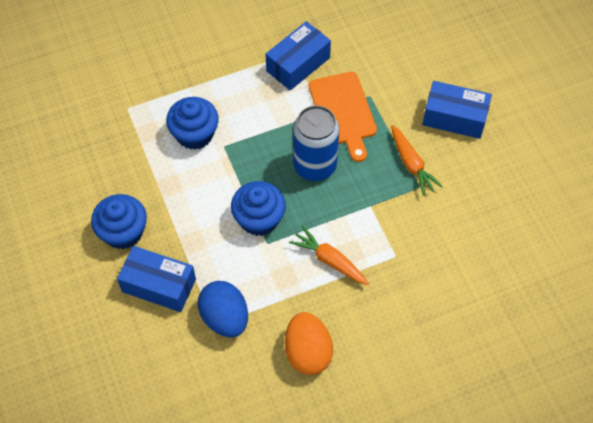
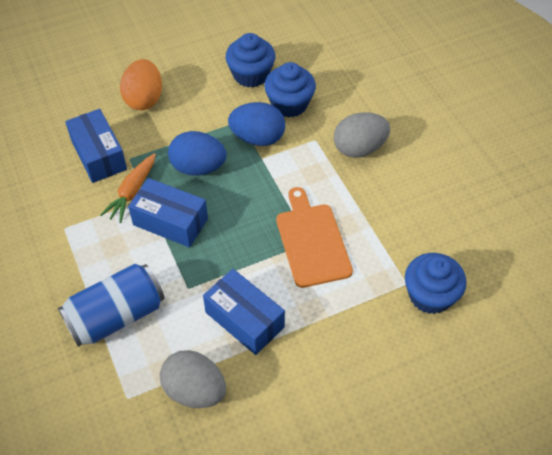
blue egg: [198,281,248,338] = 1 -> [168,131,227,176] [228,102,285,146] = 2
grey egg: none = 0 -> [160,350,226,408] [334,112,390,158] = 2
orange carrot: [289,226,369,285] [391,125,443,196] = 2 -> [100,153,156,223] = 1

